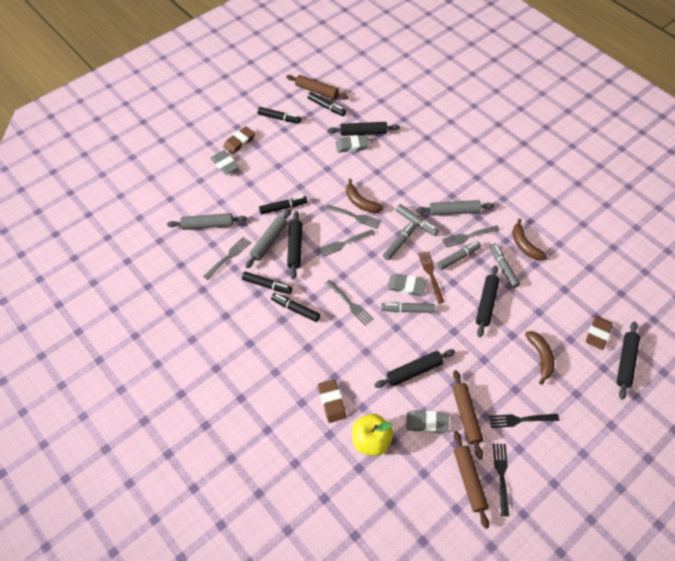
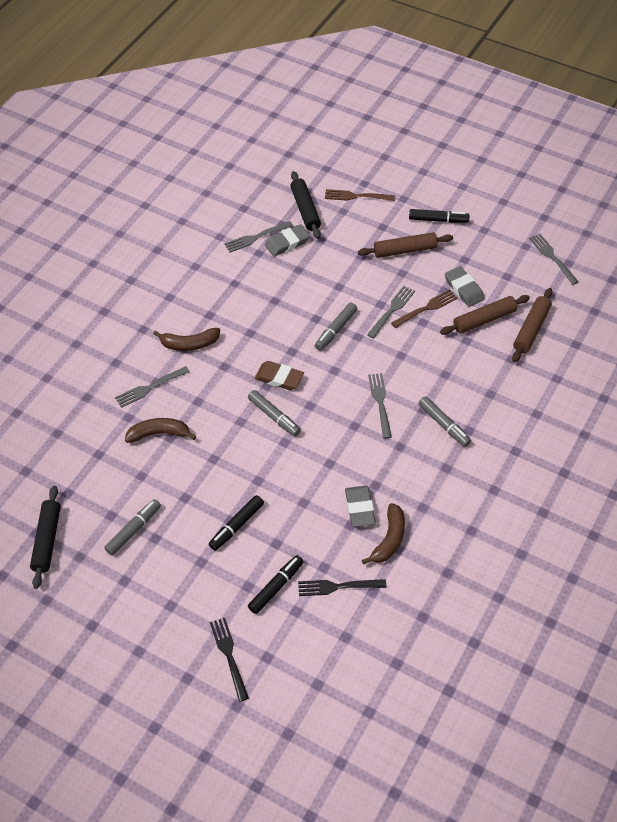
black marker: [242,272,292,294] [258,107,301,124] [259,196,308,214] [271,293,320,322] [308,92,346,116] = 5 -> [209,495,264,551] [248,555,304,614] [409,209,469,223] = 3
black rolling pin: [287,211,302,279] [328,122,400,136] [375,349,455,388] [476,265,500,337] [617,322,640,400] = 5 -> [30,486,61,589] [290,171,321,239] = 2
brown eraser: [223,126,255,154] [318,379,346,423] [586,316,613,350] = 3 -> [254,361,304,390] = 1
brown fork: [418,251,444,304] = 1 -> [325,189,395,201] [391,289,458,328] = 2
grey eraser: [210,150,240,175] [336,135,369,153] [387,274,427,296] [406,410,449,433] = 4 -> [265,224,310,257] [345,486,376,527] [445,266,485,307] = 3
grey marker: [381,302,435,313] [383,222,416,260] [396,204,439,236] [437,241,481,270] [490,244,520,288] = 5 -> [104,499,161,556] [248,390,301,437] [315,303,357,351] [418,396,471,447] = 4
grey rolling pin: [167,213,247,230] [245,209,291,268] [416,200,494,216] = 3 -> none = 0
yellow apple: [352,414,393,456] = 1 -> none = 0

